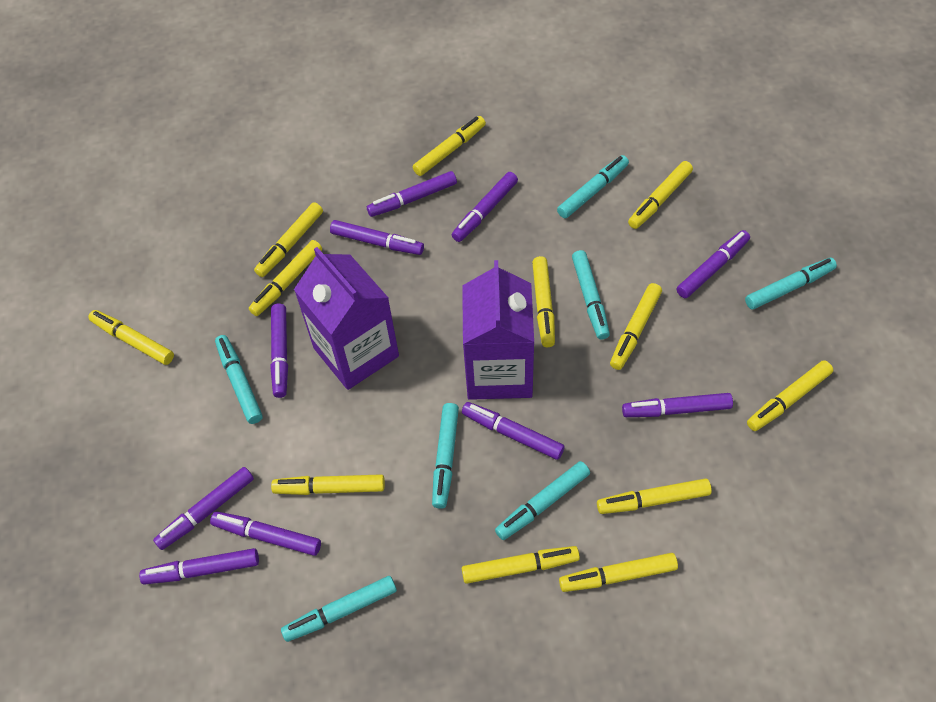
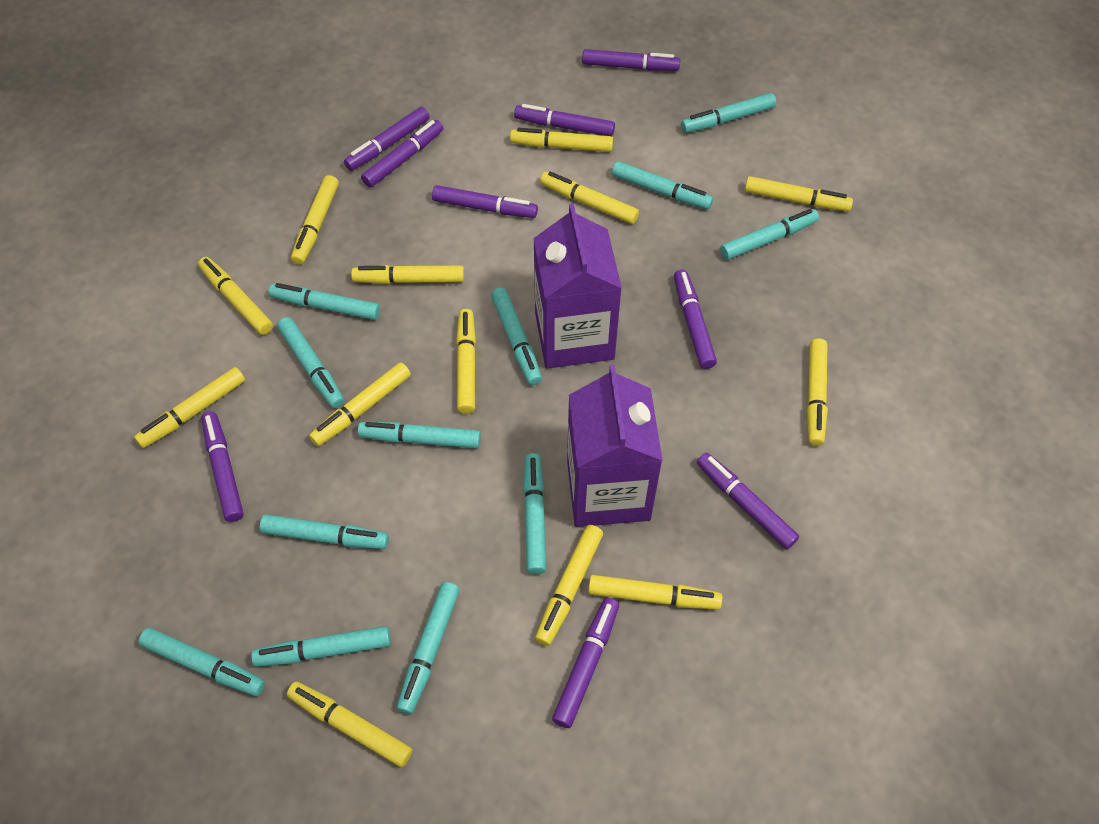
purple marker: [139,548,259,585] [153,467,254,550] [210,511,321,556] [270,304,288,398] [330,220,424,255] [367,171,457,217] [452,172,518,242] [462,402,565,460] [622,393,733,417] [677,230,750,298] = 10 -> [201,411,244,522] [344,107,430,171] [361,120,443,188] [432,185,538,218] [514,104,615,136] [552,598,619,728] [582,49,680,71] [674,270,717,369] [697,453,799,549] = 9
turquoise marker: [215,335,263,424] [281,576,397,642] [432,403,459,509] [495,461,590,540] [557,155,629,218] [572,250,610,340] [745,258,837,309] = 7 -> [138,628,265,696] [251,626,391,667] [260,514,389,549] [269,283,380,320] [277,317,344,409] [358,422,481,448] [397,582,460,714] [491,287,542,385] [523,453,546,574] [612,161,713,209] [681,93,776,133] [720,209,819,260] = 12
yellow marker: [88,310,174,365] [249,240,322,316] [254,202,323,277] [271,474,385,495] [413,116,486,176] [462,546,580,584] [532,256,555,347] [559,553,678,592] [597,478,712,514] [610,283,662,370] [628,161,693,229] [747,360,833,431] = 12 -> [134,367,245,448] [198,257,273,335] [287,682,412,767] [291,175,339,265] [309,362,411,446] [351,265,464,284] [456,309,476,414] [510,128,613,152] [535,525,603,646] [540,172,639,224] [588,575,722,610] [745,176,853,211] [807,338,828,446] = 13

